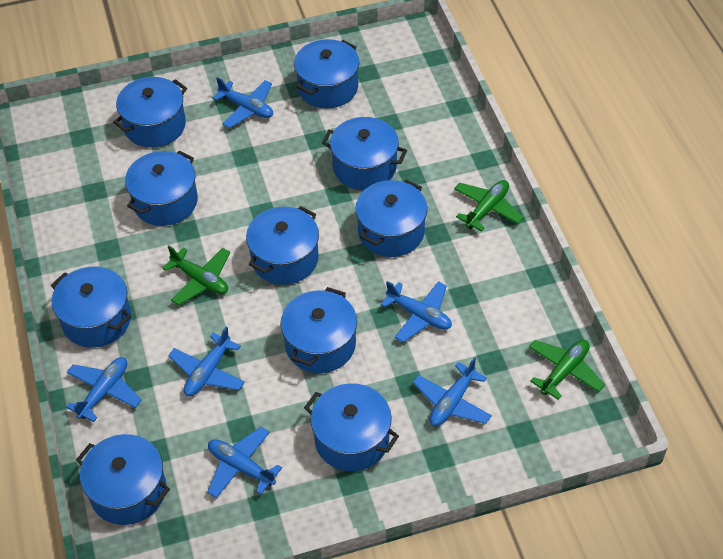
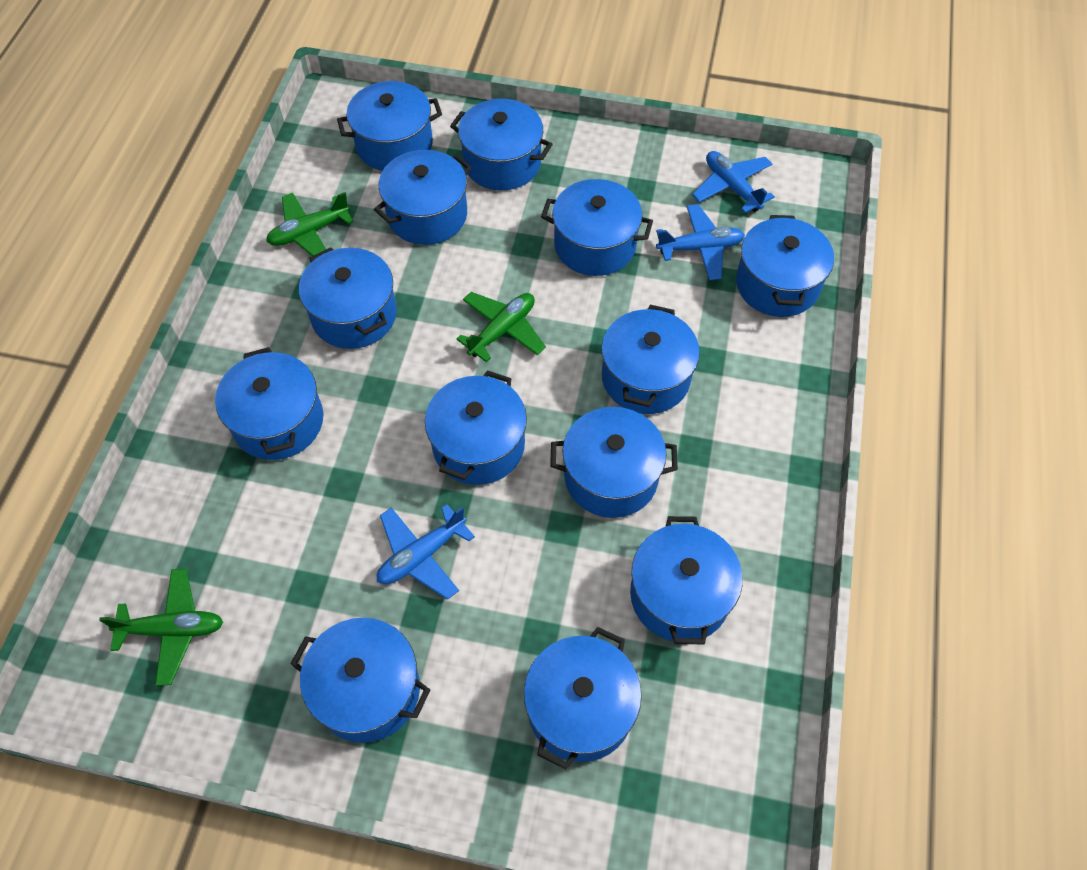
blue plane: [66,357,142,422] [168,326,245,396] [207,427,282,498] [212,77,273,128] [381,281,452,342] [413,357,492,426] = 6 -> [377,504,475,600] [656,204,745,281] [692,151,775,213] = 3
blue pot: [51,266,131,348] [76,434,170,525] [113,77,187,148] [125,150,198,226] [246,206,319,285] [280,287,357,373] [294,39,359,108] [304,383,399,471] [322,117,407,190] [355,180,427,257] = 10 -> [215,347,323,460] [290,618,430,743] [299,247,397,349] [337,81,442,171] [374,150,472,245] [425,370,527,485] [450,99,553,190] [524,627,642,769] [541,179,653,276] [550,407,678,518] [601,305,700,414] [630,516,743,644] [736,215,834,317] = 13

